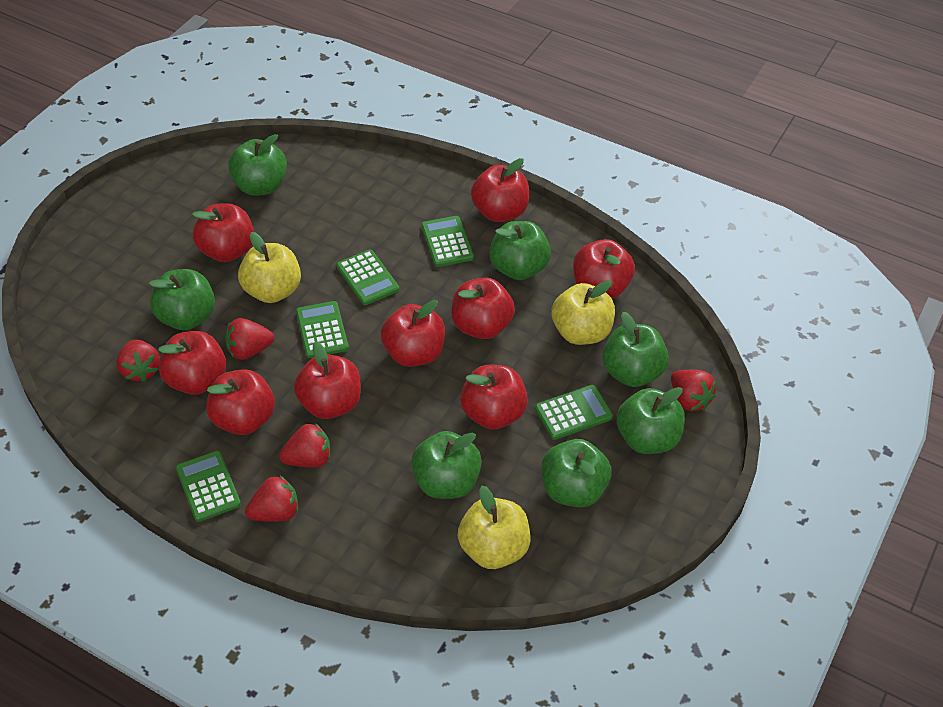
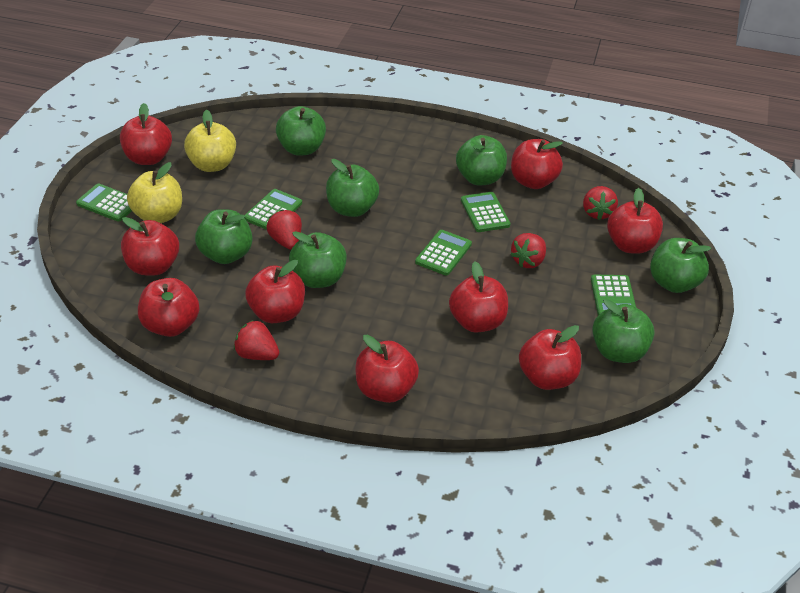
red strawberry: [116,340,160,382] [225,318,274,360] [245,475,298,522] [279,423,331,467] [671,370,716,411] = 5 -> [234,320,279,360] [266,210,302,250] [510,233,546,268] [583,186,618,220] = 4
yellow apple: [238,232,301,303] [458,486,530,569] [551,280,615,345] = 3 -> [127,162,182,223] [184,110,236,172] = 2

